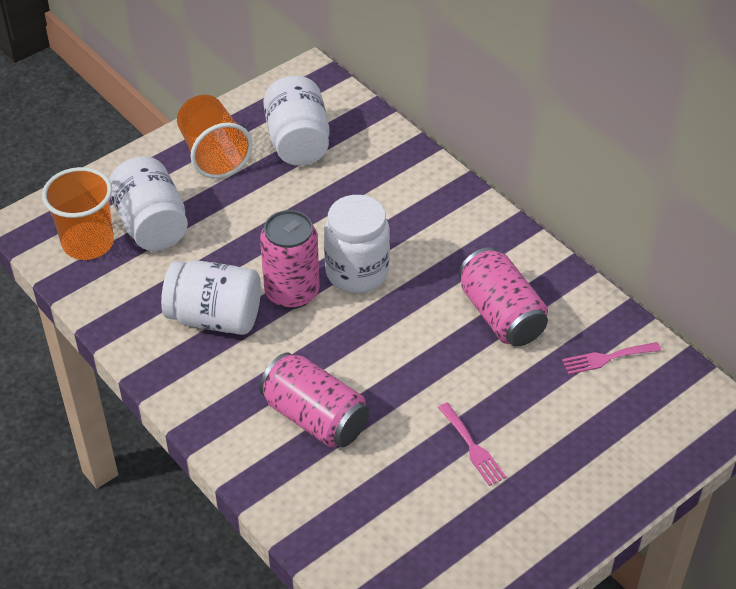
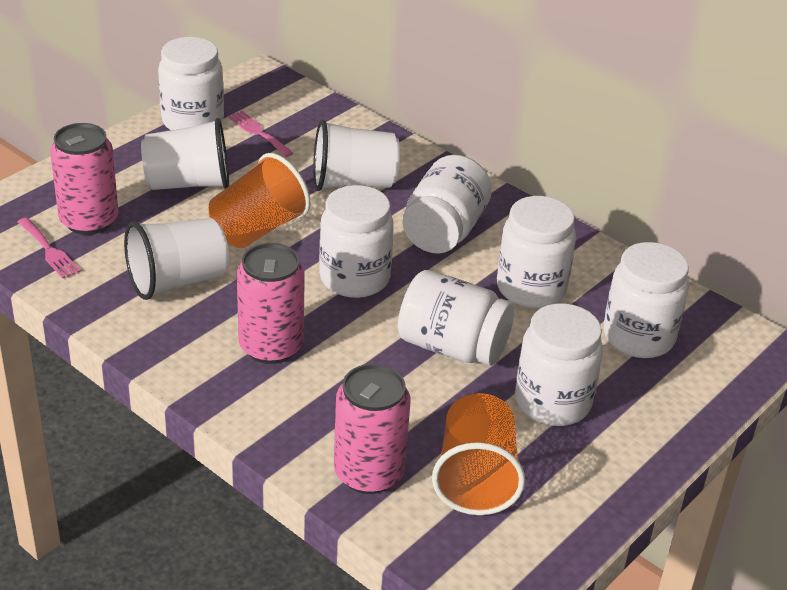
white cup: none = 0 -> [124,218,229,300] [141,118,229,190] [313,120,400,191] = 3
white jar: [109,156,188,251] [161,260,261,335] [263,75,329,166] [324,195,390,293] = 4 -> [158,37,224,130] [319,185,394,298] [398,270,514,366] [402,155,492,254] [497,196,576,308] [515,303,603,426] [603,242,689,358] = 7

